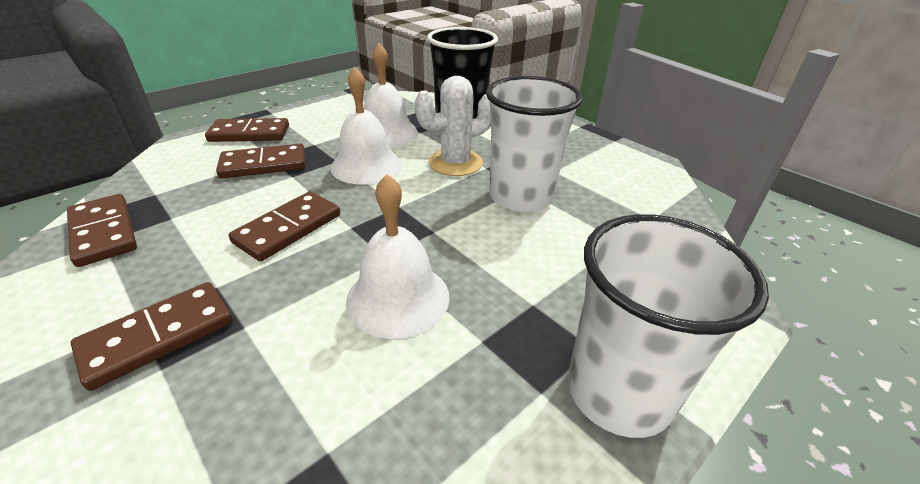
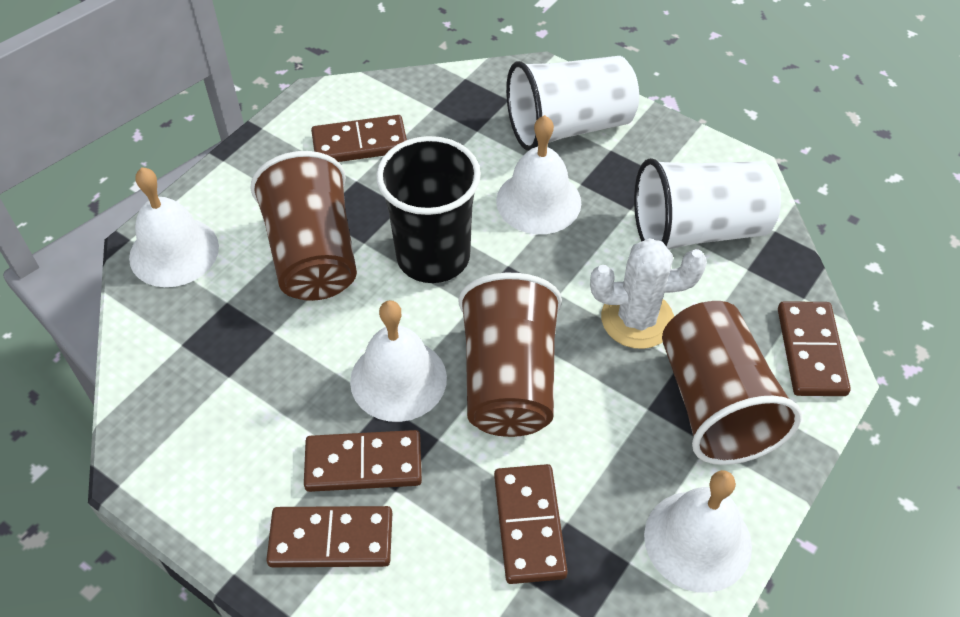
brown cup: none = 0 -> [250,151,357,301] [458,273,562,437] [662,301,802,465] = 3
white bell: [331,67,402,185] [346,174,450,339] [364,43,418,148] = 3 -> [129,167,219,287] [350,300,447,422] [496,115,581,234] [644,470,752,593] = 4

